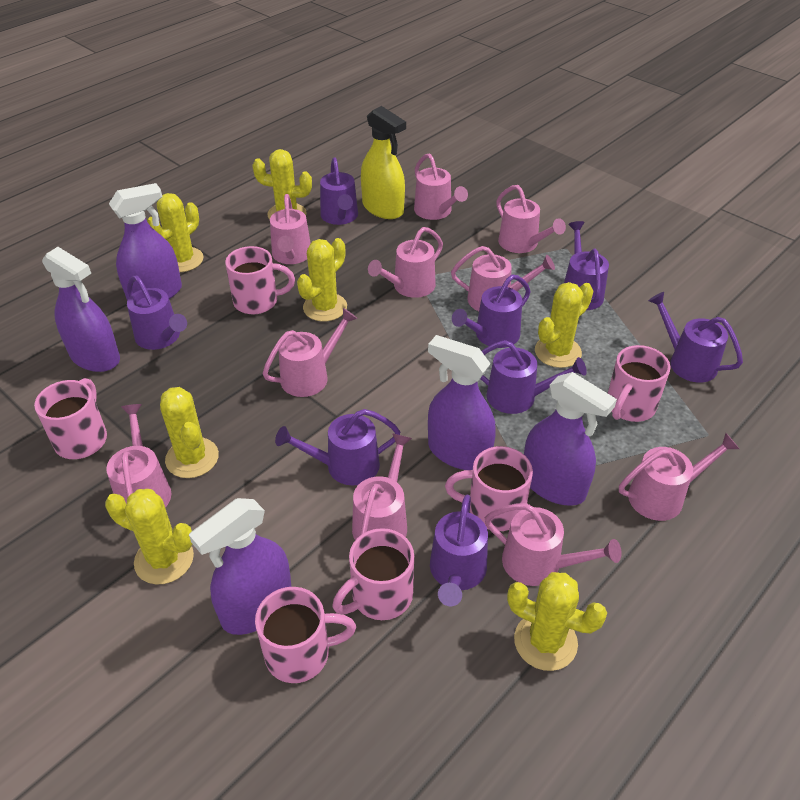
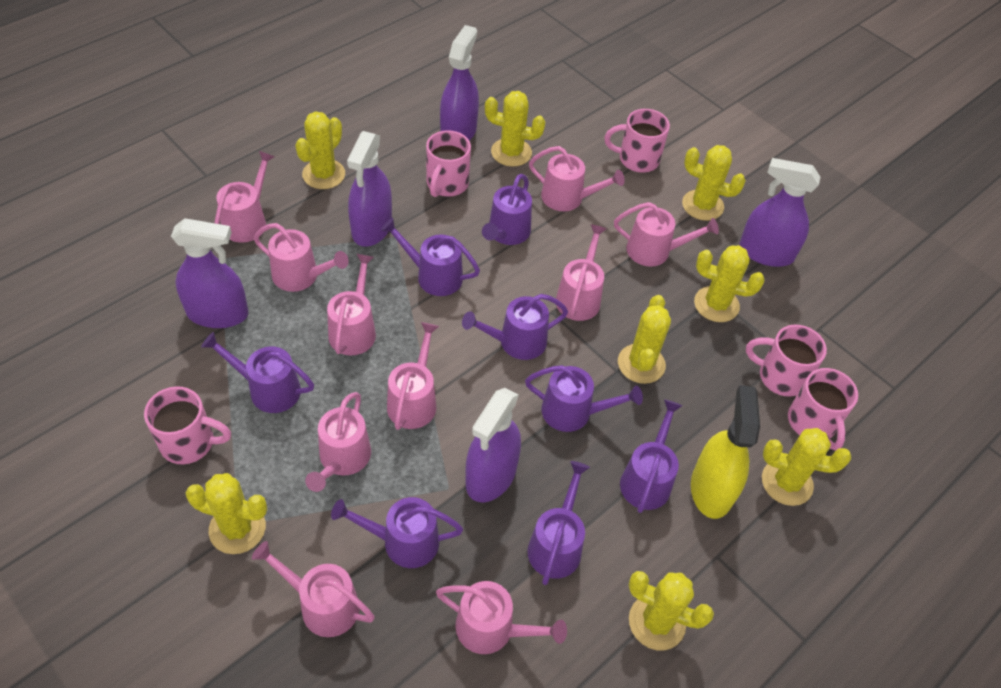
pink mug: [34,378,107,459] [225,246,295,314] [255,587,356,683] [332,528,414,620] [445,446,533,531] [608,345,671,422] = 6 -> [144,386,231,464] [426,130,471,197] [604,109,670,173] [746,325,827,397] [788,368,858,450] = 5
yellow cactus: [105,489,194,585] [147,193,204,272] [160,387,219,478] [252,149,312,219] [297,238,347,322] [507,572,607,671] [535,282,593,368] = 7 -> [185,473,267,554] [295,111,345,189] [485,91,545,167] [618,295,671,384] [628,571,714,650] [682,145,746,221] [694,245,765,322] [762,428,851,506] = 8

